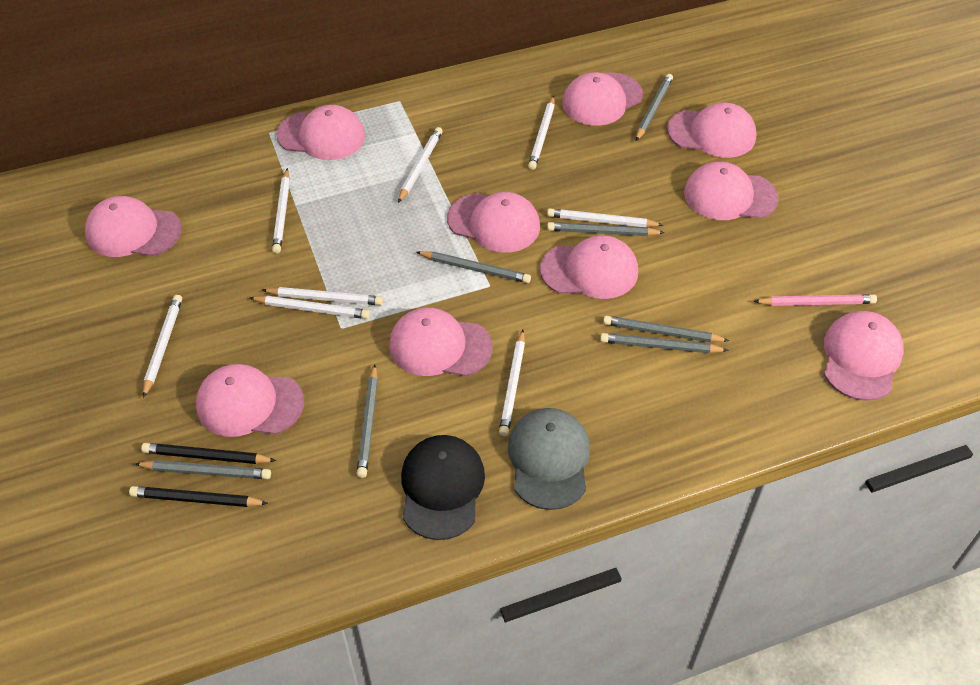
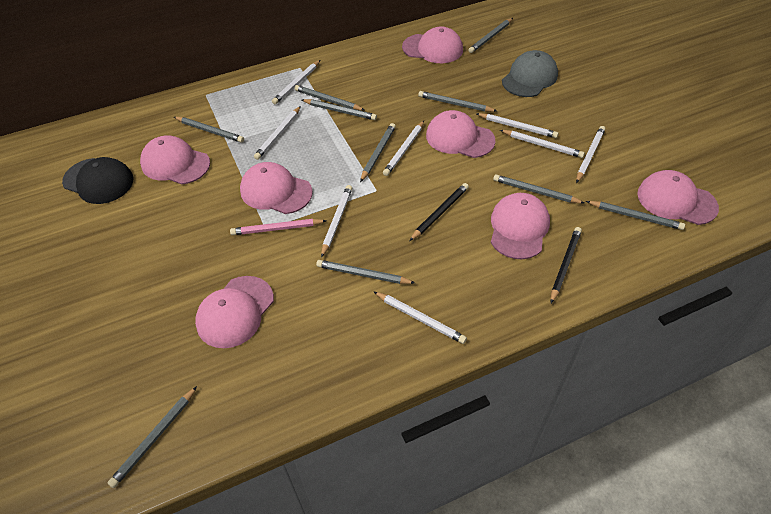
grey pencil: [135,460,271,479] [357,364,378,478] [416,251,531,283] [547,222,665,236] [600,333,729,353] [603,316,730,342] [636,74,673,141] = 7 -> [108,386,197,488] [174,117,244,143] [294,85,364,111] [302,99,377,120] [316,260,415,284] [360,123,396,182] [418,91,497,112] [469,18,513,53] [493,174,584,203] [586,201,685,230] = 10
pink cap: [85,196,182,257] [196,364,304,437] [276,105,365,160] [389,308,493,376] [447,192,540,253] [540,235,638,299] [562,72,643,126] [667,102,757,158] [684,161,779,220] [824,311,904,401] = 10 -> [140,135,210,185] [195,276,274,348] [240,162,313,214] [402,26,463,63] [426,110,495,158] [491,193,550,259] [637,170,719,225] = 7

